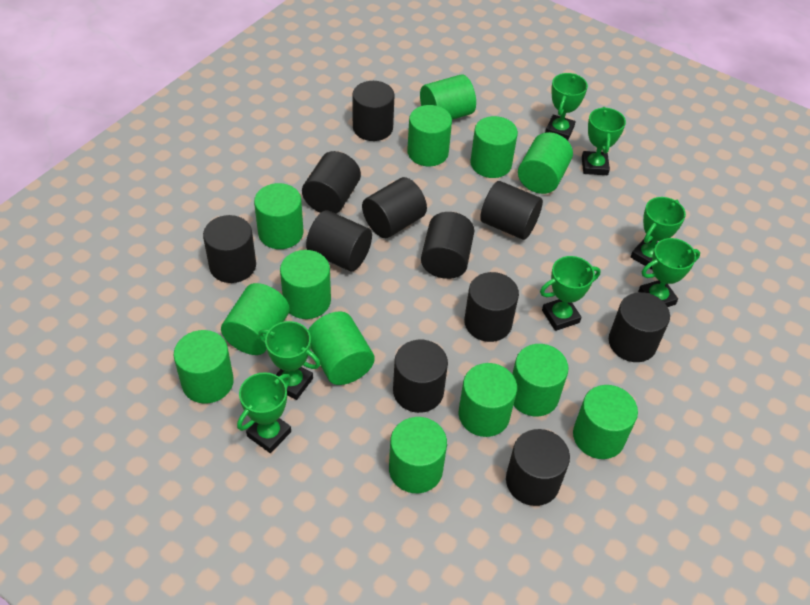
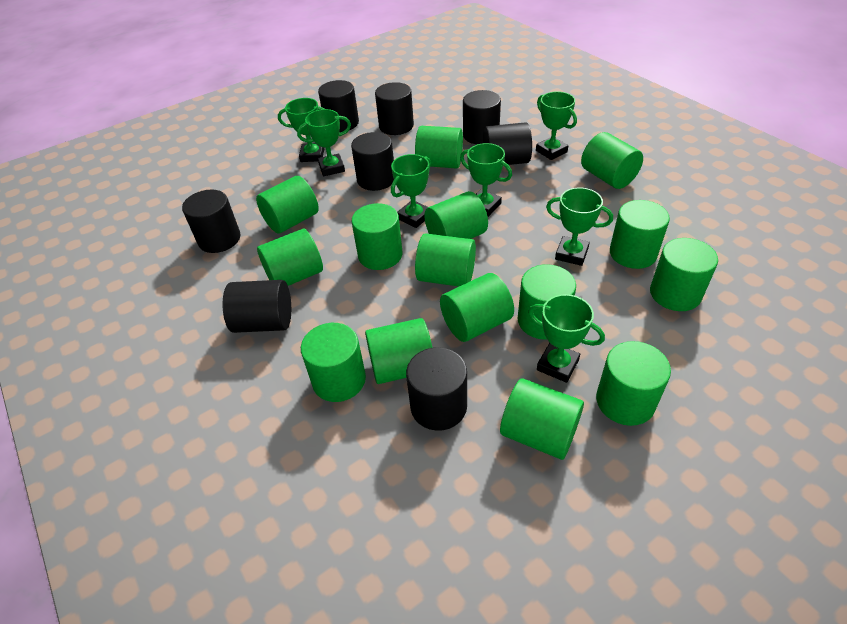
black cylinder: [203,215,256,283] [302,151,361,214] [306,210,372,271] [352,81,395,141] [362,177,427,238] [393,340,448,413] [421,212,474,279] [464,272,519,342] [480,181,543,240] [506,429,570,506] [609,292,670,362] = 11 -> [182,190,240,253] [222,280,291,333] [318,80,359,132] [351,132,394,191] [375,82,414,135] [406,347,467,431] [463,90,501,144] [483,122,532,165] = 8
green cylinder: [174,330,234,404] [221,283,290,355] [254,183,303,249] [280,250,331,319] [308,311,375,385] [389,417,447,493] [407,105,452,166] [420,74,476,120] [459,363,517,437] [470,116,518,178] [512,344,569,416] [518,132,573,194] [573,385,638,459] = 13 -> [256,176,319,234] [257,229,323,286] [301,323,366,402] [352,203,402,270] [365,318,433,384] [415,126,463,168] [415,233,476,287] [424,191,488,239] [440,273,514,342] [500,379,584,460] [518,264,576,340] [581,132,643,189] [596,341,671,426] [610,200,670,269] [650,238,718,311] = 15

